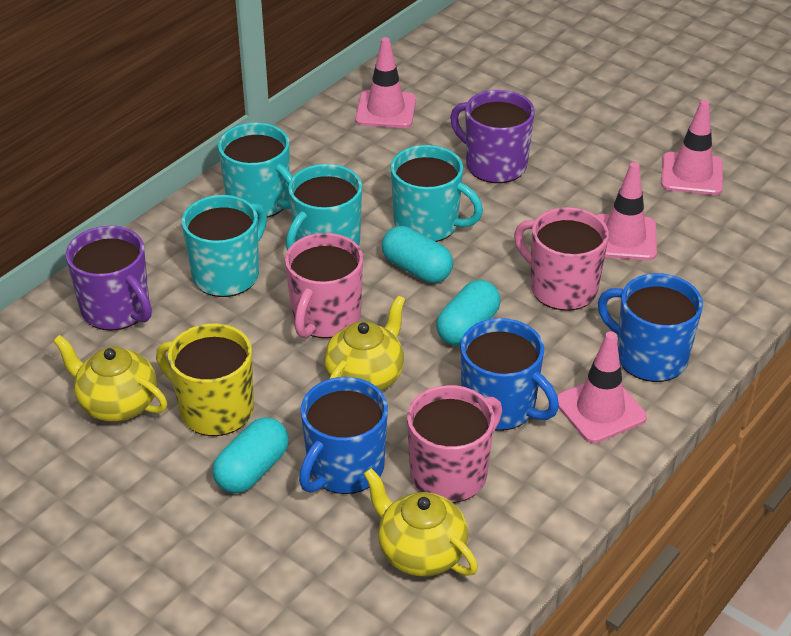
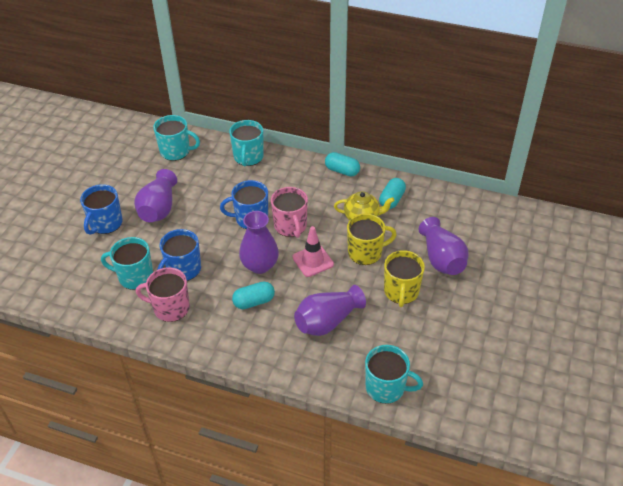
pink mug: [285,233,363,338] [407,385,502,503] [514,207,609,311] = 3 -> [136,267,190,322] [271,187,308,238] = 2
pink traffic cone: [355,37,416,128] [557,331,647,443] [597,162,657,260] [661,100,723,195] = 4 -> [292,226,334,277] = 1
purple mug: [66,226,152,331] [450,90,535,183] = 2 -> none = 0
purple vase: none = 0 -> [134,169,177,222] [239,211,279,274] [294,285,366,336] [419,217,469,275] = 4
yellow mug: [156,323,254,436] = 1 -> [347,214,397,265] [384,250,425,307] = 2
yellow teapot: [53,335,167,422] [324,295,405,391] [364,468,478,577] = 3 -> [334,191,395,220] = 1

